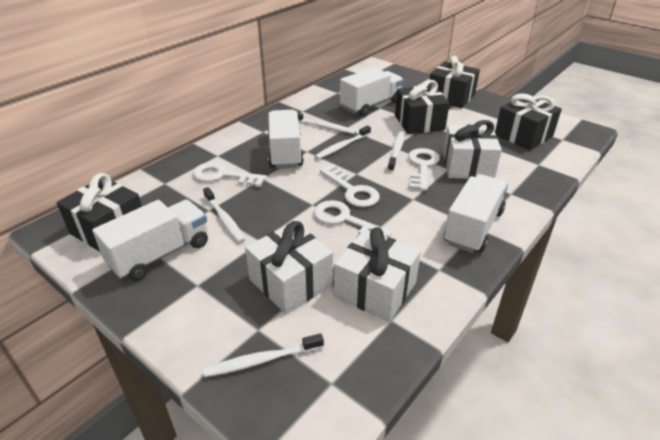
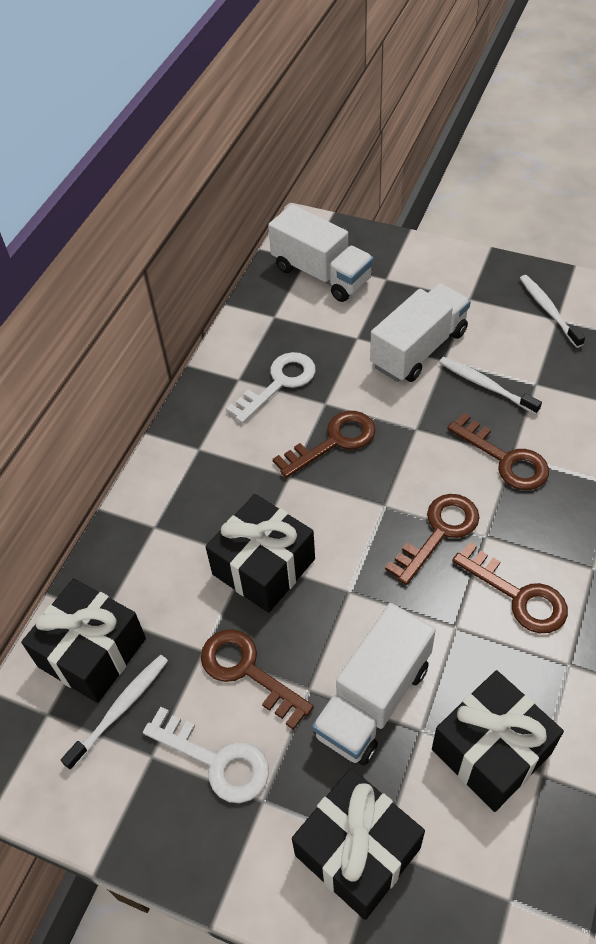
brown key: none = 0 -> [201,629,314,730] [273,411,375,478] [385,494,480,585] [447,413,549,490] [452,542,568,633] = 5
white gift: [245,221,333,314] [334,227,421,322] [443,120,502,179] = 3 -> none = 0
white key: [193,162,267,187] [314,200,392,238] [320,164,380,207] [408,148,440,191] = 4 -> [143,707,269,803] [226,352,316,423] = 2
white toothbrush: [203,187,245,243] [203,333,324,377] [298,113,356,134] [315,126,371,159] [388,131,405,172] = 5 -> [61,655,168,770] [439,357,542,414] [520,275,585,348] = 3
white truck: [92,200,208,281] [268,110,304,169] [340,67,404,116] [444,174,508,253] = 4 -> [268,204,374,302] [312,603,436,766] [370,283,471,382] = 3

